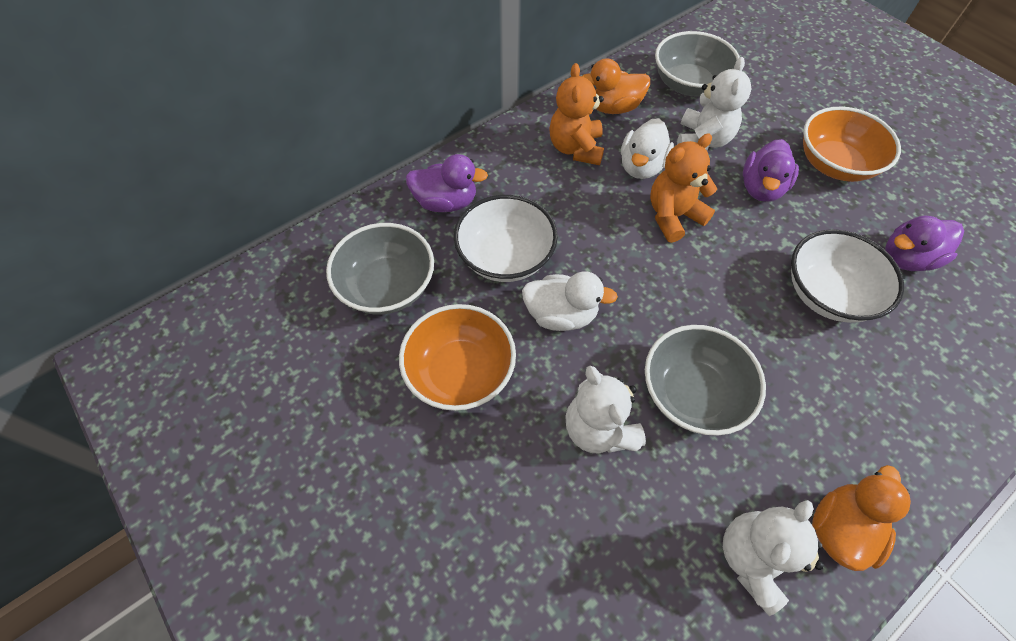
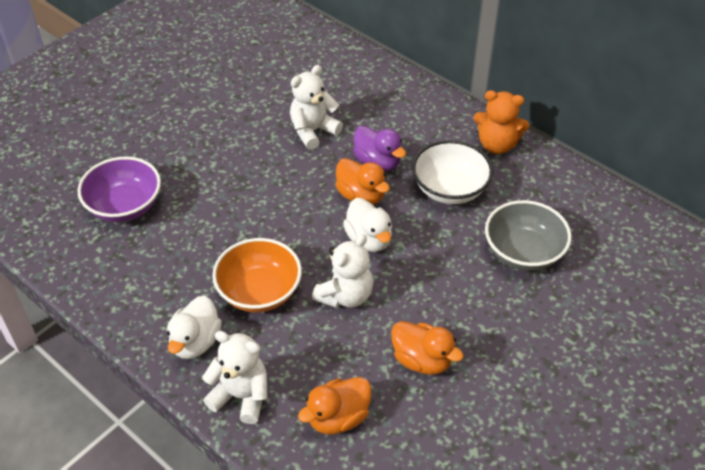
grey bowl: [326,223,434,315] [645,325,766,436] [655,31,740,96] = 3 -> [485,200,571,271] = 1
orange bowl: [399,304,516,411] [803,107,901,182] = 2 -> [212,238,302,312] = 1
orange duck: [582,58,650,114] [812,465,911,571] = 2 -> [298,377,372,434] [335,158,390,205] [391,321,464,375] = 3
orange teddy bear: [549,63,604,165] [650,133,717,243] = 2 -> [474,90,529,154] = 1
purple bowl: none = 0 -> [77,157,161,222] = 1
purple duck: [406,154,488,212] [743,139,799,202] [885,215,964,271] = 3 -> [353,126,406,171] = 1
white bowl: [454,195,558,282] [791,229,904,323] = 2 -> [412,140,493,204] = 1

